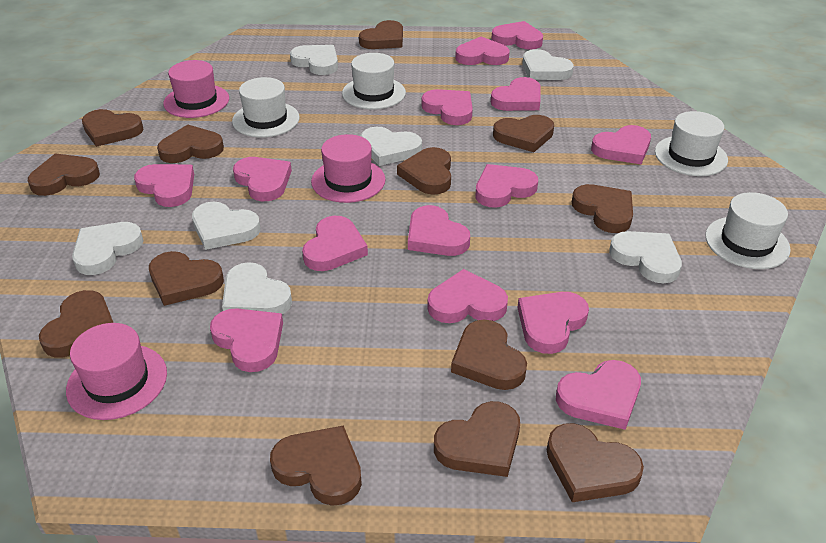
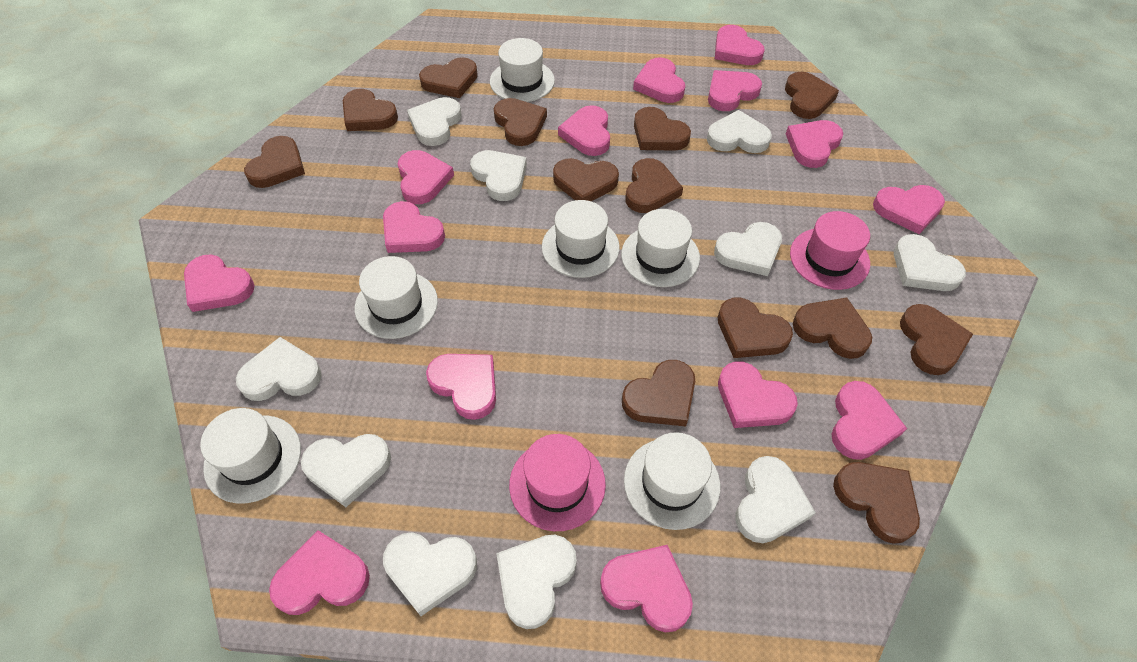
pink hat: [66,323,167,420] [163,60,229,118] [311,134,386,203] = 3 -> [509,434,606,531] [790,211,870,290] = 2
white hat: [232,77,300,138] [342,53,406,109] [655,111,728,176] [705,192,791,269] = 4 -> [200,408,301,503] [355,256,438,339] [490,38,555,102] [542,200,620,278] [621,209,700,287] [624,432,720,530] = 6
white heart: [72,222,144,275] [192,202,261,250] [222,262,292,314] [290,45,338,75] [361,127,422,166] [522,49,574,80] [609,231,682,283] = 7 -> [236,337,322,401] [301,434,391,507] [383,533,477,616] [407,97,462,146] [470,150,527,201] [496,535,577,629] [707,110,772,153] [714,222,782,276] [736,456,816,543] [894,234,966,291] = 10

